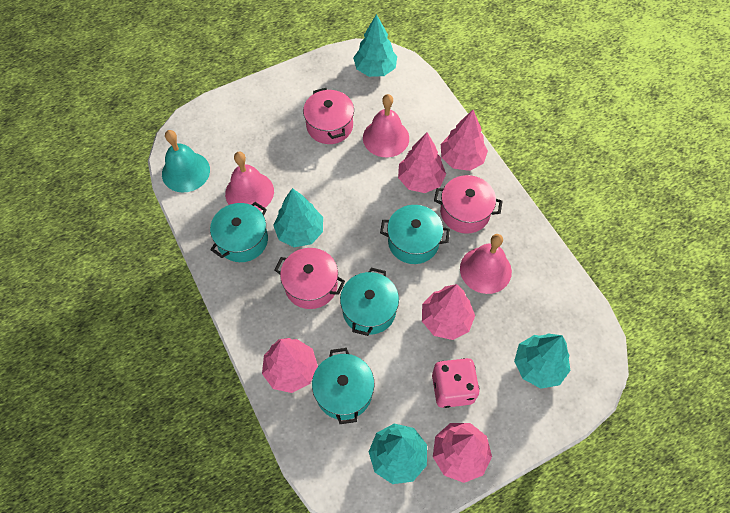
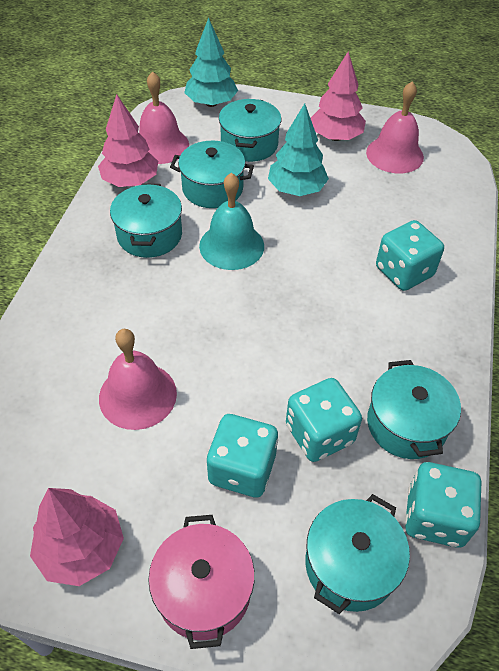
pink dice: [432,358,480,408] = 1 -> none = 0
pink pot: [274,248,345,309] [303,88,354,144] [434,175,502,234] = 3 -> [148,515,255,649] = 1
pink tree: [262,338,318,393] [398,133,446,193] [422,284,475,340] [433,423,492,483] [441,110,488,171] = 5 -> [30,488,124,586] [98,94,158,187] [311,51,366,141] = 3
turquoise dice: none = 0 -> [207,414,278,498] [286,378,362,462] [376,220,444,291] [405,462,481,548] = 4
turquoise pot: [210,202,268,262] [312,348,375,424] [340,268,399,336] [380,205,450,264] = 4 -> [110,183,182,258] [170,141,254,208] [219,99,281,162] [305,494,410,614] [367,360,461,459] = 5
turquoise tree: [273,188,323,247] [353,14,397,77] [369,424,427,484] [514,334,570,389] = 4 -> [184,18,238,107] [268,103,329,196] = 2

